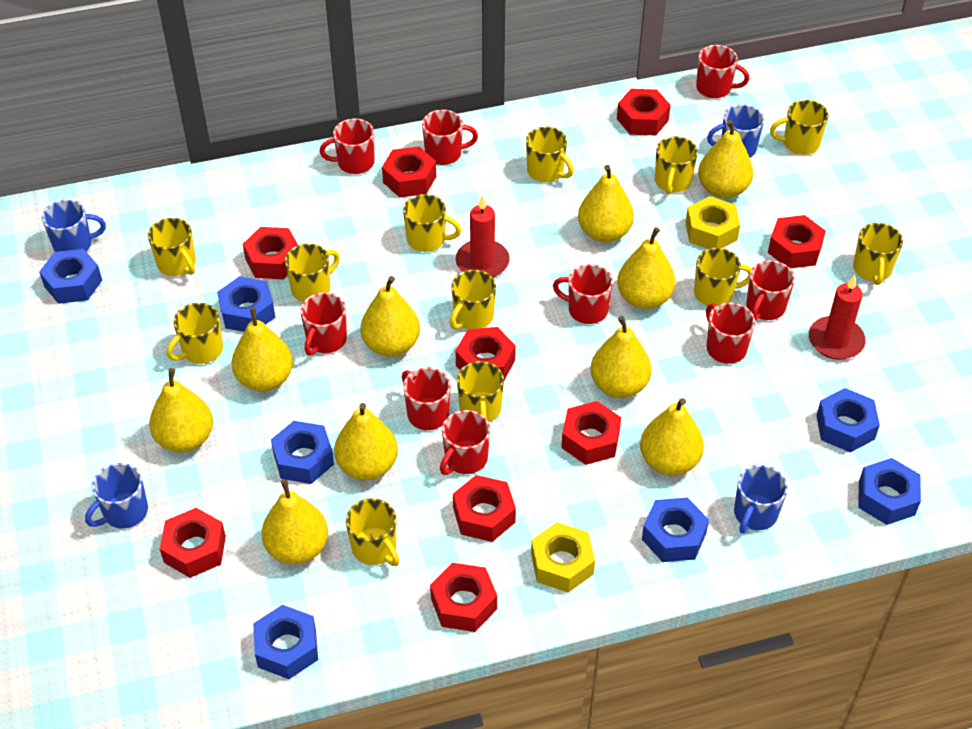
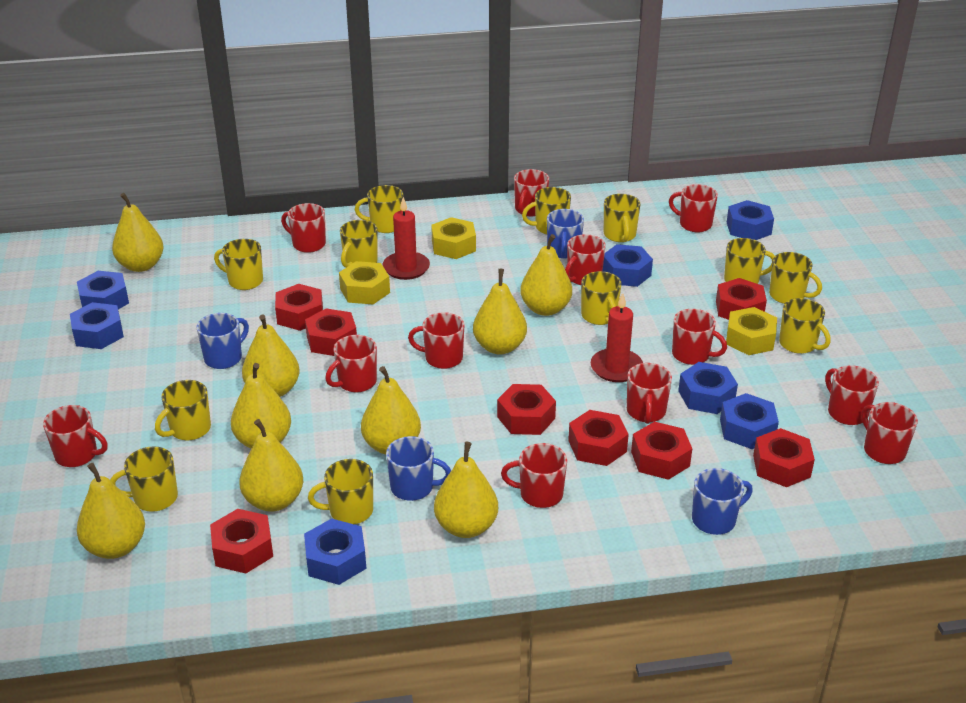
red mug: [300,292,347,356] [320,118,374,174] [402,367,451,430] [422,110,478,165] [440,410,490,475] [553,264,613,324] [696,45,749,98] [706,303,755,364] [746,260,795,321] = 9 -> [43,405,108,467] [281,203,326,253] [325,335,377,392] [408,312,465,369] [501,443,567,508] [514,169,549,216] [565,234,606,285] [627,363,672,424] [669,184,718,232] [672,309,727,365] [825,365,879,425] [862,402,918,464] = 12
red nut: [160,508,226,578] [243,227,298,279] [382,147,436,197] [430,563,497,632] [453,475,516,542] [456,327,516,380] [561,401,621,465] [617,89,671,135] [768,215,826,268] = 9 -> [210,509,273,574] [275,284,323,331] [305,308,357,356] [497,384,556,435] [568,410,629,466] [631,422,692,480] [716,278,767,320] [753,428,815,487] = 8
yellow nut: [531,522,595,593] [685,196,740,249] = 2 -> [339,261,390,304] [431,217,476,259] [726,307,777,355] = 3
yellow pear: [149,368,213,453] [232,307,293,391] [261,479,328,565] [334,403,398,480] [360,276,420,357] [578,165,634,243] [591,316,652,398] [617,227,676,309] [640,398,704,476] [698,120,753,199] = 10 -> [77,463,145,559] [112,193,163,272] [231,363,291,449] [239,419,303,512] [242,314,300,397] [361,366,421,454] [434,442,498,538] [473,269,527,355] [520,234,572,316] = 9

